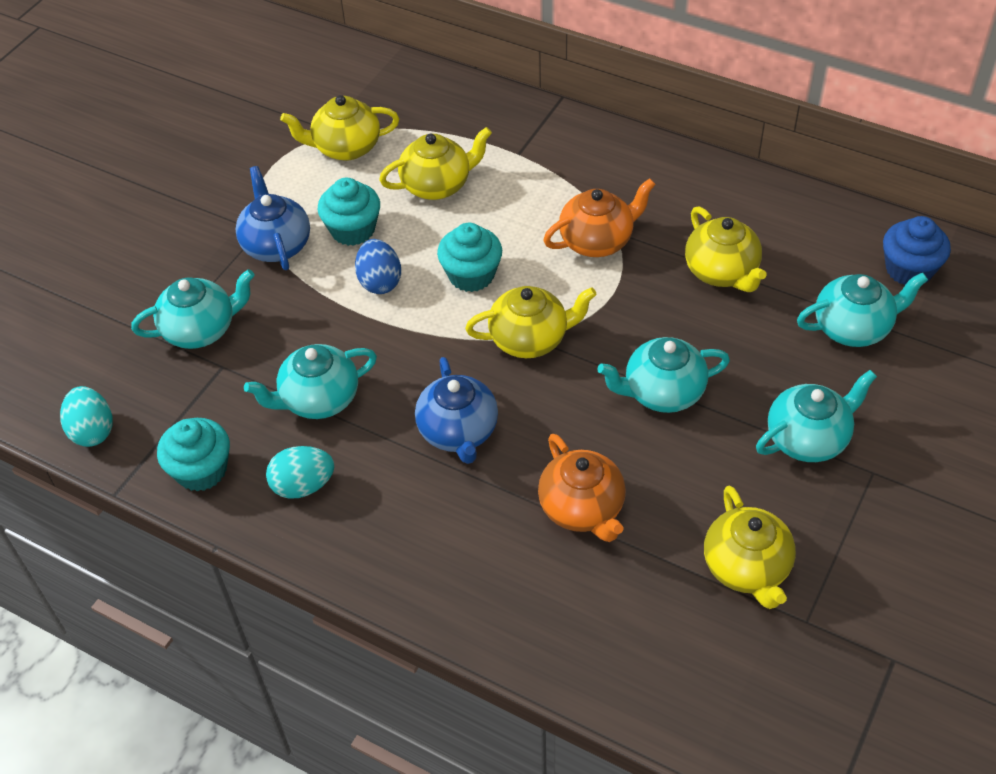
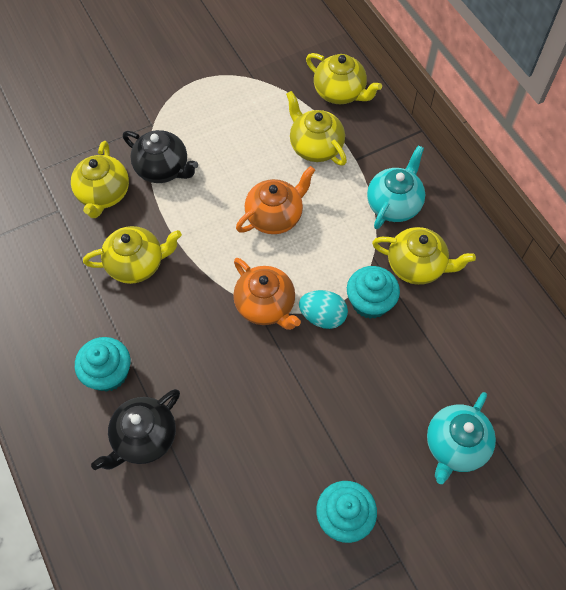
black teapot: none = 0 -> [91,389,180,470] [123,130,198,183] = 2
blue cupcake: [883,216,951,285] = 1 -> none = 0
blue egg: [355,239,401,294] = 1 -> none = 0
blue teapot: [235,166,310,270] [415,357,498,464] = 2 -> none = 0
turquoise egg: [60,386,113,447] [266,446,334,499] = 2 -> [299,290,348,329] = 1
turquoise teapot: [131,269,255,349] [244,344,377,419] [597,337,730,413] [756,370,877,462] [797,272,928,347] = 5 -> [367,145,425,229] [427,392,496,484] = 2

